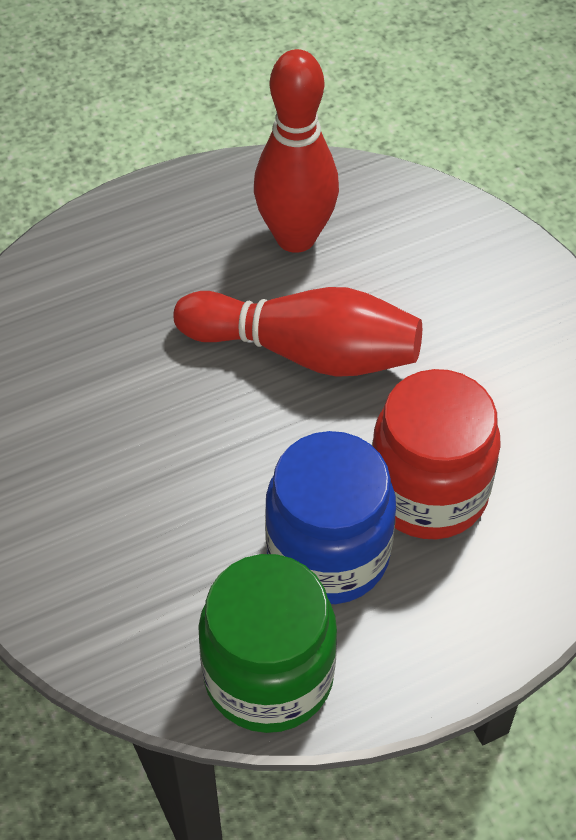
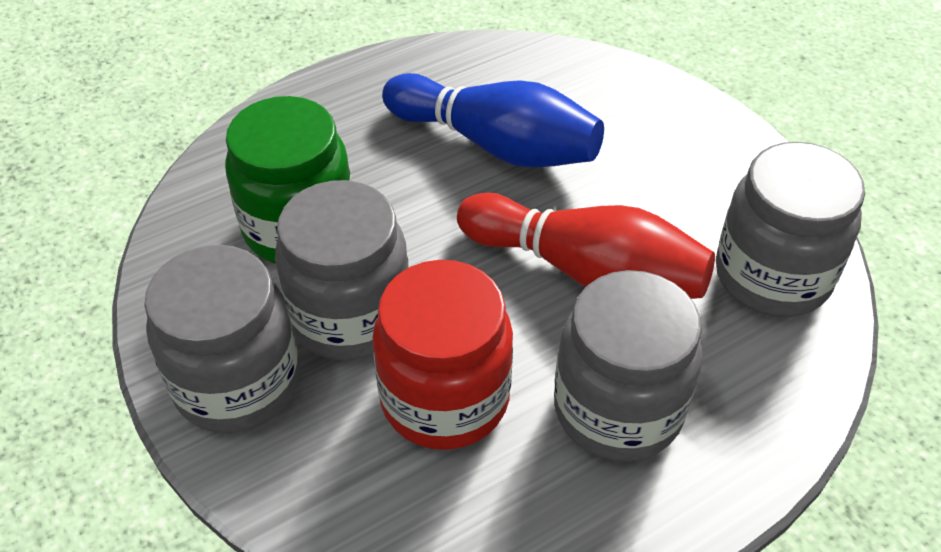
blue bowling pin: none = 0 -> [382,73,604,168] = 1
blue jar: [265,431,396,604] = 1 -> none = 0
grey jar: none = 0 -> [144,245,299,433] [275,180,409,361] [554,270,703,462] [716,142,865,317] = 4
red bowling pin: [173,287,422,377] [254,49,339,253] = 2 -> [457,193,715,299] = 1

